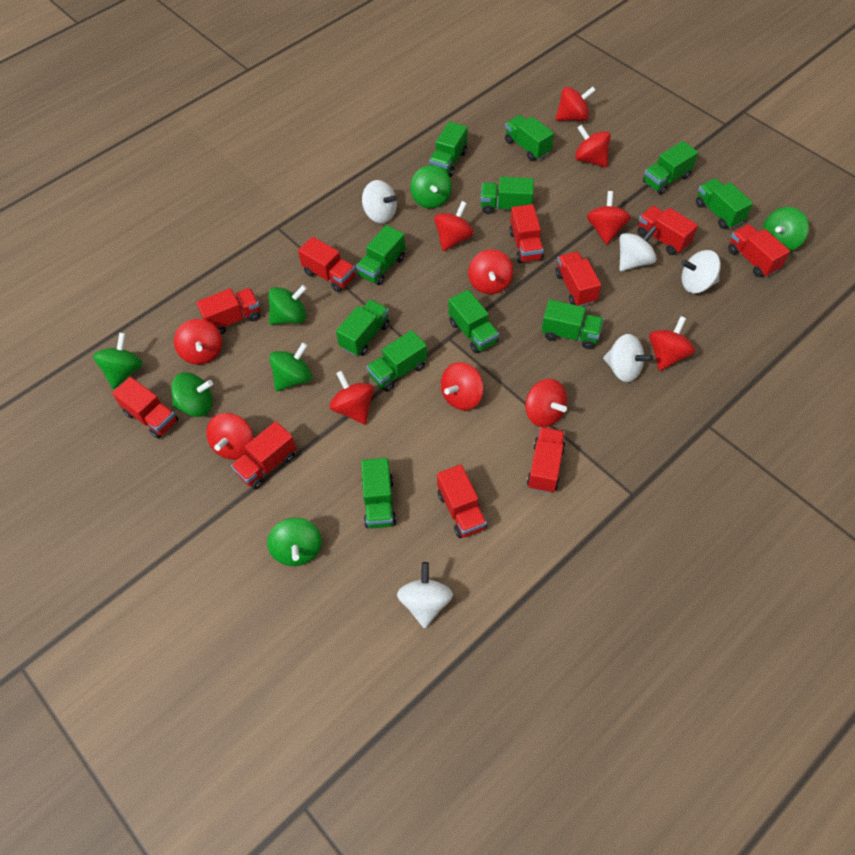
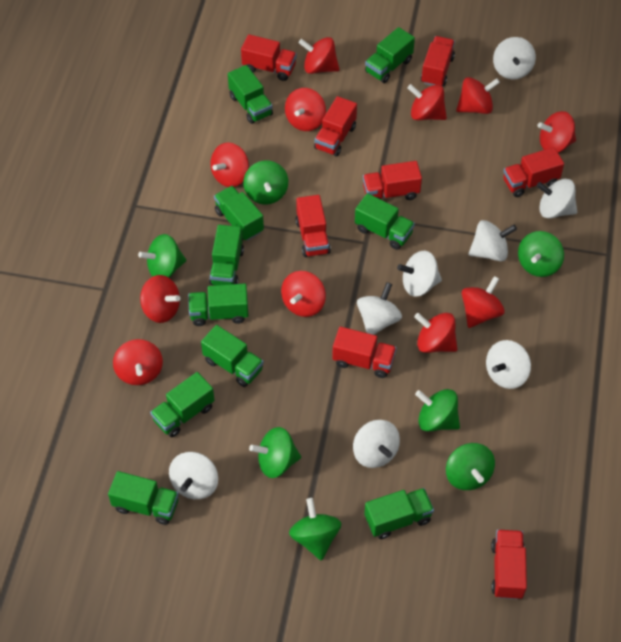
green truck: [336,299,390,356] [356,225,405,285] [361,458,397,529] [367,330,427,392] [429,122,467,177] [448,290,499,353] [480,177,534,214] [505,115,554,161] [542,300,604,349] [643,141,698,194] [696,178,753,229] = 11 -> [108,471,179,525] [150,372,215,437] [188,283,249,326] [201,325,264,387] [209,225,244,285] [214,186,264,241] [228,65,273,124] [355,193,415,250] [364,488,434,539] [365,27,415,83] = 10
red truck: [112,377,179,439] [197,288,260,335] [231,421,297,489] [298,237,355,292] [437,464,487,538] [509,204,544,263] [527,427,565,493] [555,251,601,306] [637,206,698,255] [728,224,790,277] = 10 -> [241,34,297,81] [296,195,331,257] [314,96,357,157] [332,327,397,378] [363,161,422,200] [421,36,455,86] [491,529,527,599] [503,147,564,197] = 8
white spinning top: [362,180,397,223] [397,562,453,628] [603,334,653,382] [619,226,657,271] [681,250,721,293] = 5 -> [169,452,218,499] [353,420,400,468] [357,282,402,335] [397,251,442,297] [468,220,517,261] [486,340,531,389] [493,37,536,80] [537,179,577,219] = 8

